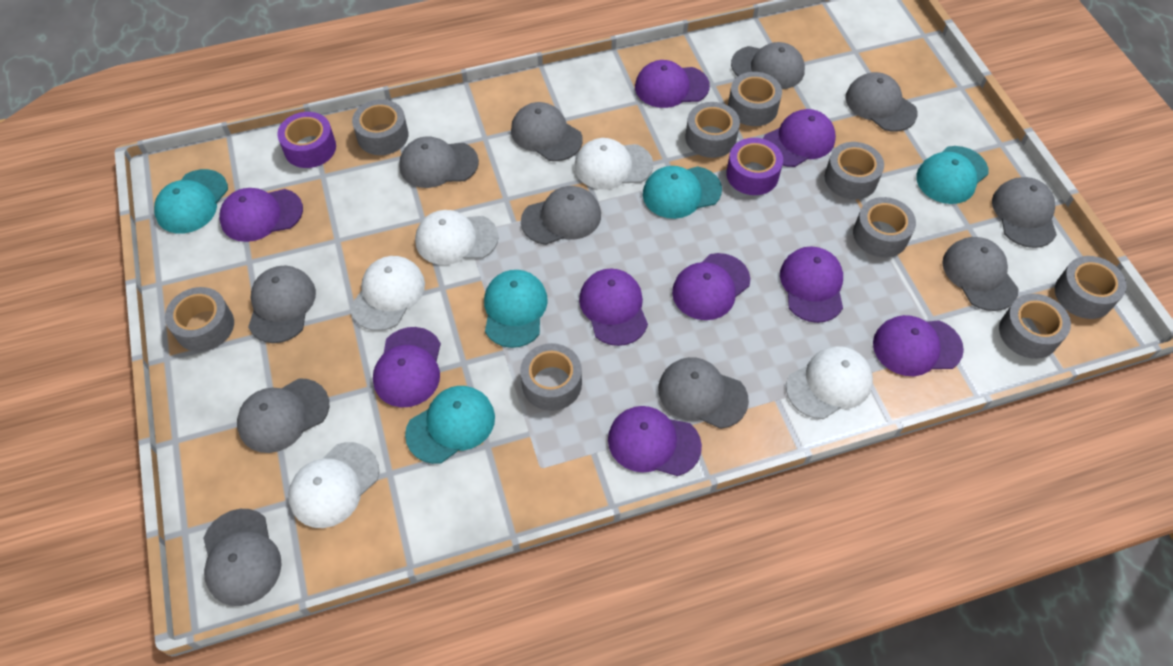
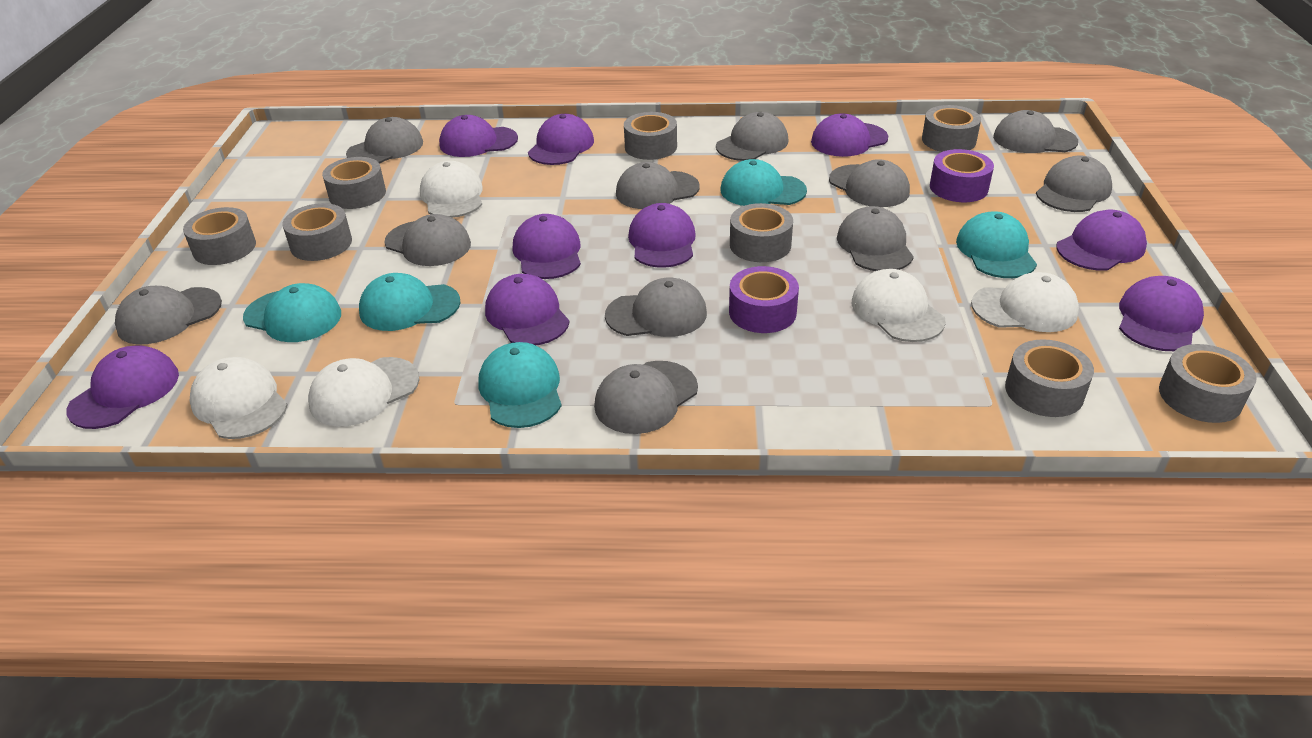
grey tape: [165,287,234,352] [352,99,409,155] [520,343,582,411] [685,102,740,158] [728,72,782,126] [825,142,884,200] [853,197,916,257] [999,294,1071,359] [1055,256,1127,319] = 9 -> [183,207,256,265] [282,203,352,261] [322,157,386,209] [624,112,677,160] [730,203,793,262] [922,105,981,152] [1005,339,1094,417] [1159,344,1257,423] = 8

